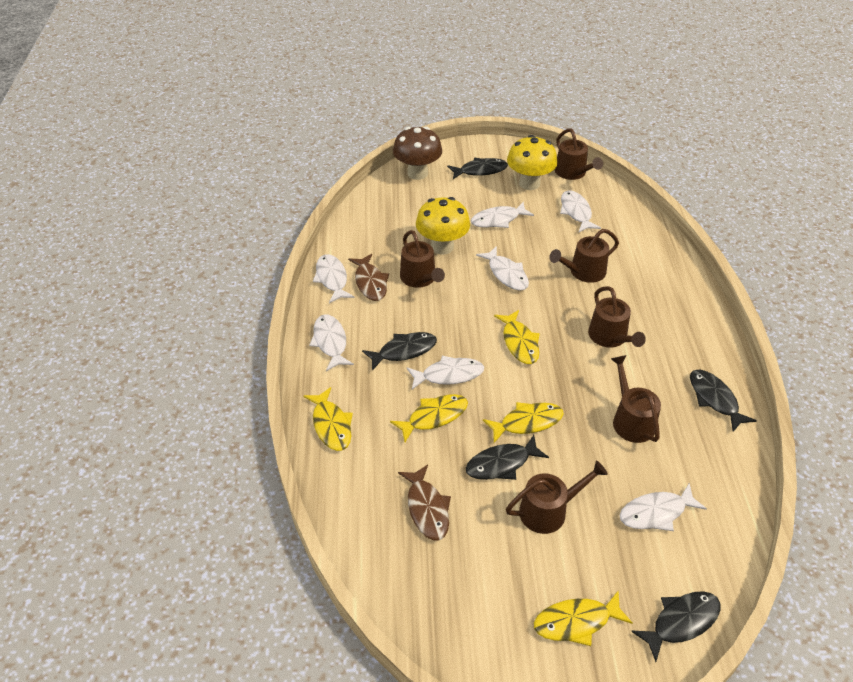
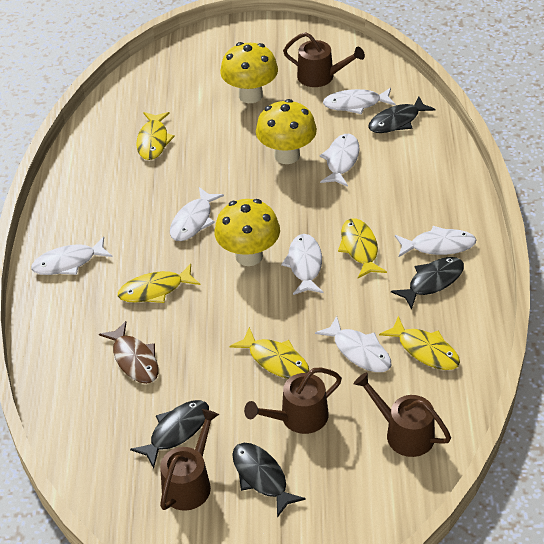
black fish: [362,332,437,371] [447,158,508,179] [466,435,549,480] [631,591,720,662] [690,370,757,432] = 5 -> [130,400,209,468] [232,443,306,518] [368,96,436,133] [391,257,464,310] = 4
brown fish: [348,254,389,301] [398,464,451,540] = 2 -> [99,321,159,384] = 1
brown mushroom: [393,127,442,180] = 1 -> none = 0
brown watering can: [400,230,445,288] [506,460,608,534] [549,229,619,283] [555,129,603,180] [588,286,646,347] [611,355,661,443] = 6 -> [160,409,219,511] [244,368,342,434] [283,32,365,87] [354,372,451,457] = 4
yellow mushroom: [416,197,470,255] [507,135,557,190] = 2 -> [215,199,280,266] [220,42,278,103] [256,99,317,164] = 3

